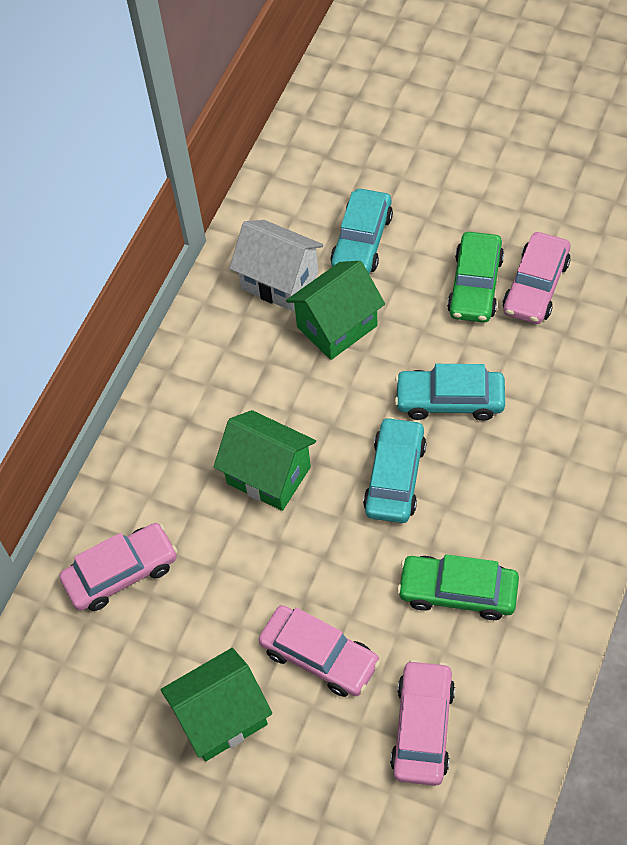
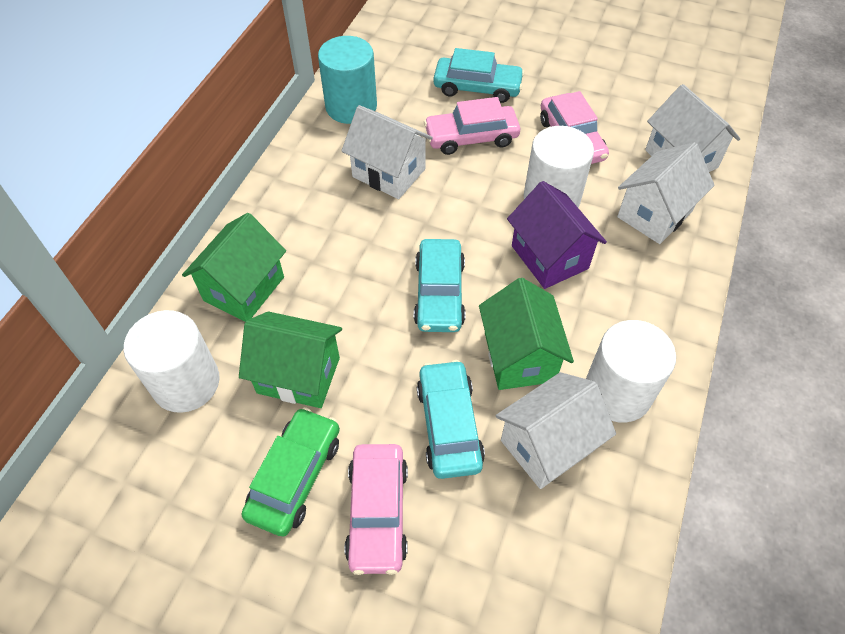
green car: [397,554,519,620] [447,232,504,323] = 2 -> [241,407,340,536] = 1
pink car: [60,523,177,611] [259,605,380,697] [390,660,455,786] [503,232,571,324] = 4 -> [344,444,408,575] [424,97,520,155] [540,91,609,164] = 3
purple house: none = 0 -> [507,181,607,289] = 1
turquoise cylinder: none = 0 -> [318,36,377,124] = 1
white cylinder: none = 0 -> [123,310,220,413] [524,126,594,208] [586,320,676,422] = 3
white house: [230,220,324,311] = 1 -> [341,105,433,199] [496,372,616,489] [617,142,715,244] [645,84,740,172] = 4

